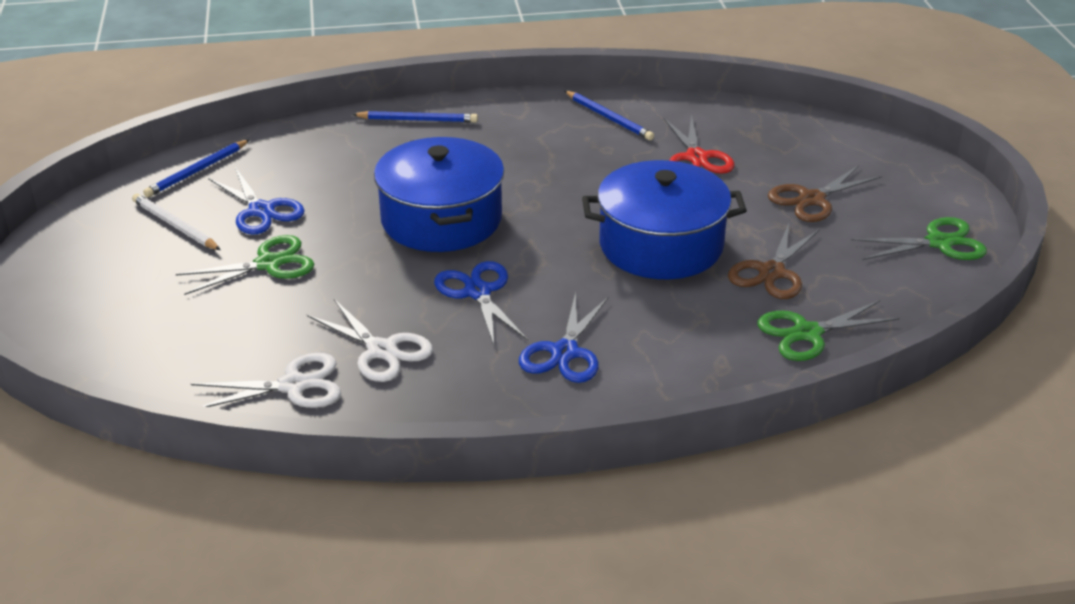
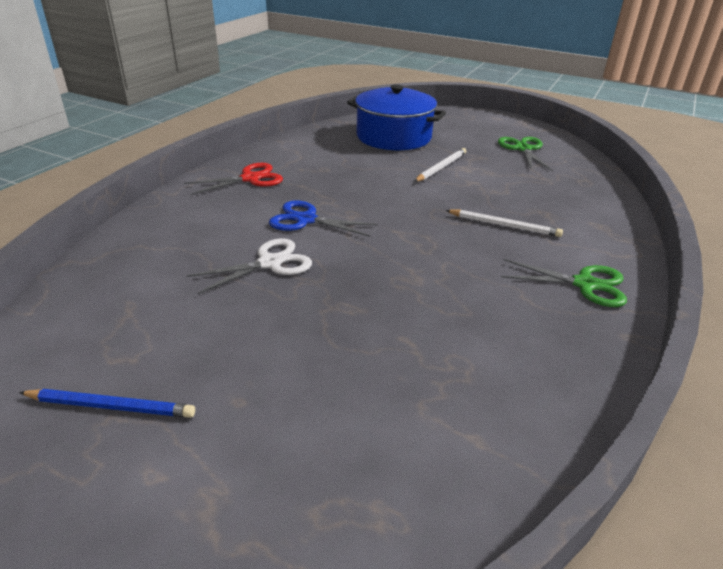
blue pencil: [143,140,249,197] [352,111,478,123] [565,91,654,140] = 3 -> [19,389,195,418] = 1
blue pot: [374,137,504,252] [582,160,747,279] = 2 -> [347,84,446,150] = 1
blue scissors: [208,167,305,235] [434,261,528,345] [519,292,609,383] = 3 -> [269,200,378,237] = 1
brown scissors: [728,223,820,299] [768,165,882,222] = 2 -> none = 0
green scissors: [176,235,314,295] [757,300,900,361] [851,217,987,260] = 3 -> [498,137,553,171] [501,259,627,307] = 2
white pencil: [132,193,221,250] = 1 -> [414,148,466,182] [445,209,563,237] = 2
white scissors: [191,353,341,408] [307,299,433,382] = 2 -> [186,238,312,294] = 1

